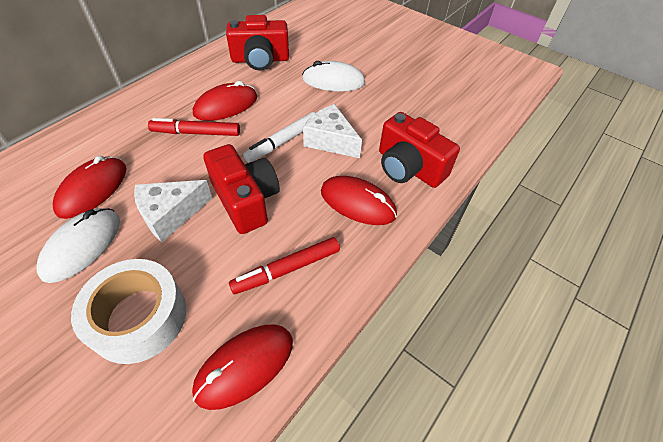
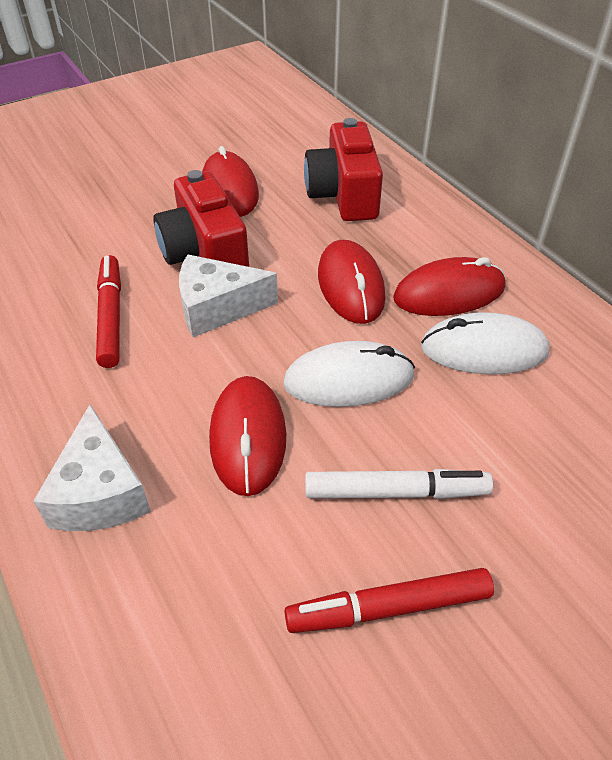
red camera: [203,144,280,234] [226,15,289,71] [379,112,460,188] = 3 -> [153,170,249,267] [304,118,383,221] = 2
white tape: [71,259,186,364] = 1 -> none = 0

